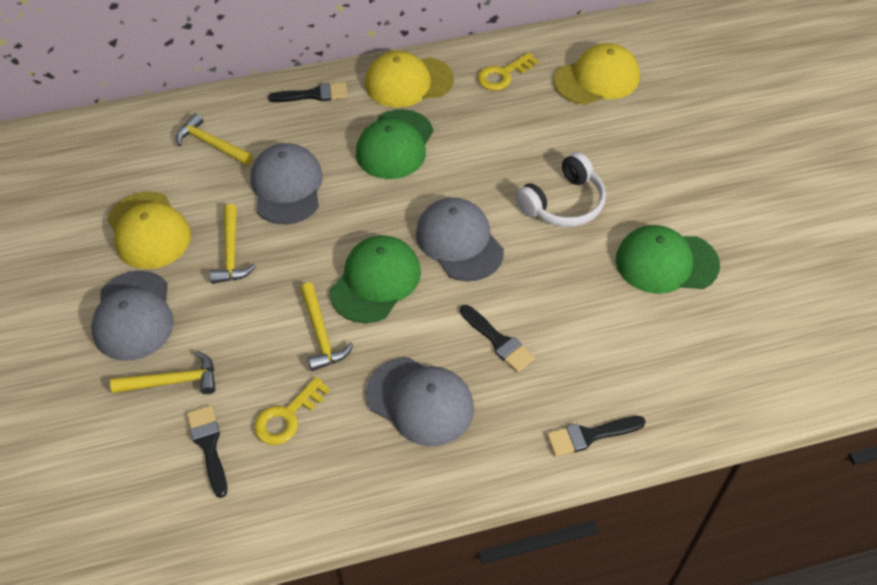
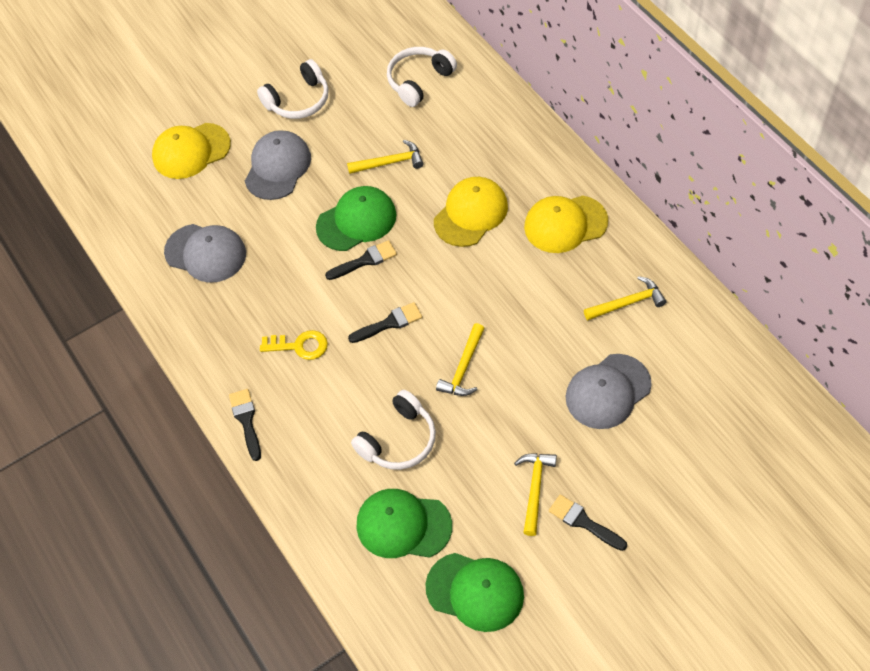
grey cap: [91,271,174,361] [250,143,323,224] [366,358,474,446] [416,197,504,281] = 4 -> [164,224,246,283] [245,130,311,200] [566,354,652,429] = 3
white headphones: [515,152,606,227] = 1 -> [257,59,329,119] [351,390,436,470] [387,47,457,107] = 3
yellow key: [254,377,330,445] [477,52,538,90] = 2 -> [260,330,328,360] = 1

